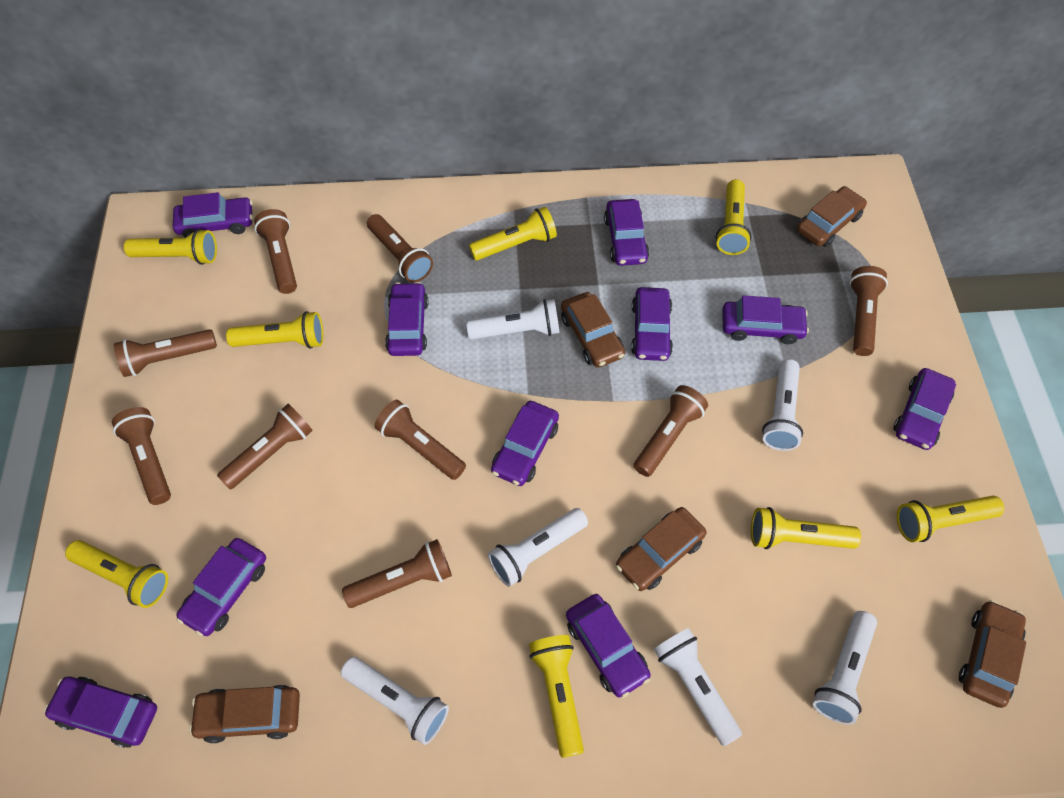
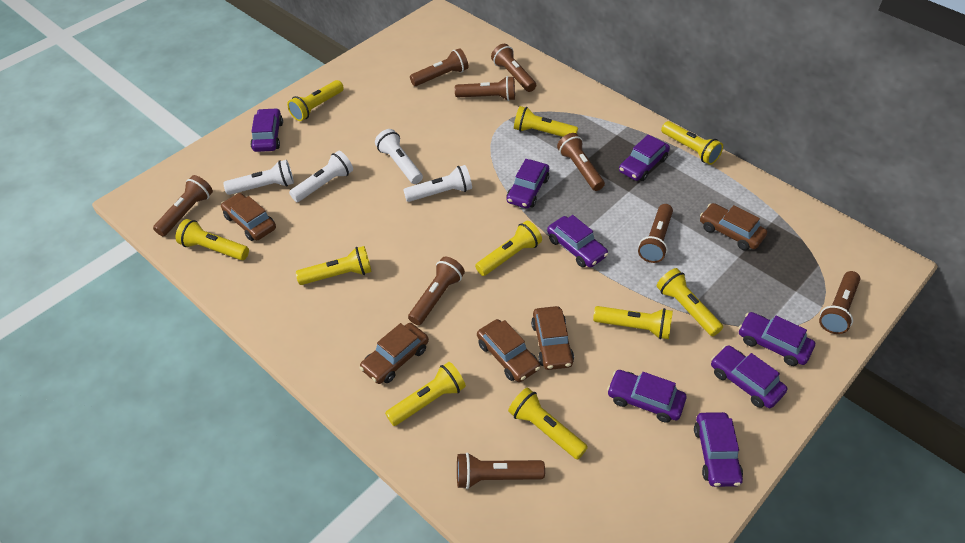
purple car: [44,677,157,748] [173,192,253,238] [176,538,266,636] [385,282,429,356] [491,401,559,486] [566,594,651,698] [604,199,649,266] [631,287,673,361] [722,295,809,344] [893,368,956,450] = 10 -> [250,108,283,152] [507,159,549,209] [547,215,608,268] [607,370,686,423] [619,134,670,181] [694,412,743,487] [711,345,787,408] [739,312,815,366] = 8
white flashlight: [341,657,449,745] [466,299,560,339] [488,508,588,587] [654,628,742,746] [762,359,803,451] [813,611,877,724] = 6 -> [223,160,294,195] [289,151,353,202] [375,129,423,184] [403,165,472,202] = 4
yellow flashlight: [65,540,168,608] [124,229,217,265] [226,311,323,349] [469,207,557,261] [529,635,584,758] [716,179,752,255] [751,507,861,549] [897,496,1004,542] = 8 -> [176,219,249,260] [287,80,344,121] [296,246,372,285] [385,362,466,426] [475,221,542,276] [508,388,588,460] [514,106,578,137] [593,306,673,339] [657,268,723,336] [661,121,723,165] = 10

